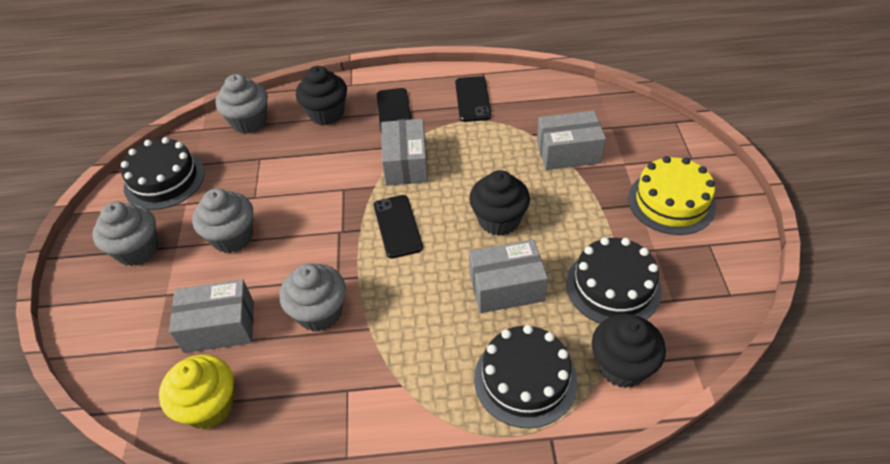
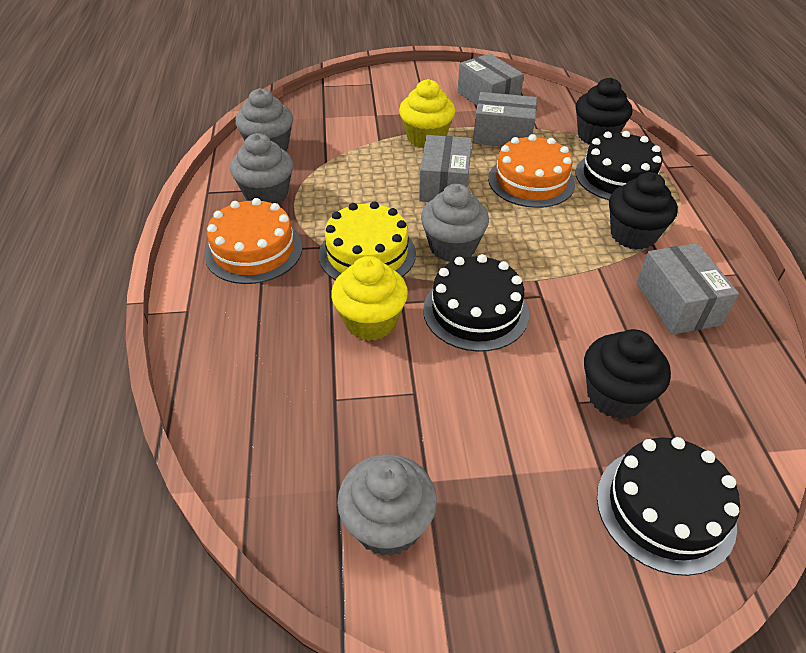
black phone: [374,195,423,259] [377,88,411,131] [455,76,491,122] = 3 -> none = 0
orange cake: none = 0 -> [204,198,303,284] [488,134,575,208] = 2
yellow cupcake: [159,354,234,429] = 1 -> [331,256,408,341] [399,79,455,148] = 2

